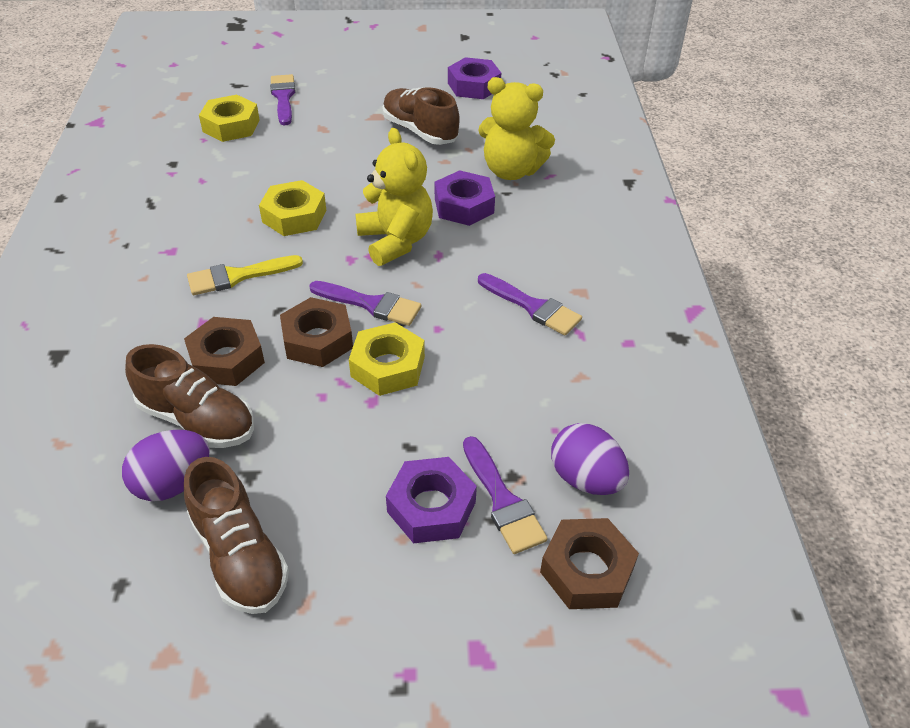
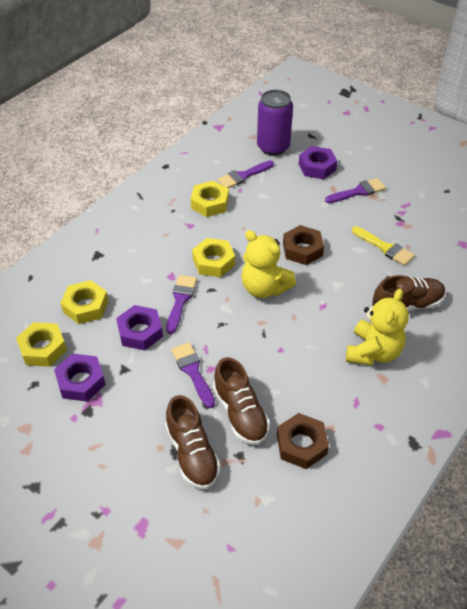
brown nut: [184,317,265,386] [280,297,353,367] [540,518,639,609] = 3 -> [277,413,329,469] [283,225,324,265] = 2
purple can: none = 0 -> [257,90,293,156] = 1
purple egg: [122,430,210,501] [551,423,629,495] = 2 -> none = 0
yellow nut: [199,95,260,142] [259,180,326,236] [349,322,425,396] = 3 -> [16,322,67,367] [61,280,108,324] [191,181,229,217] [192,238,235,277] = 4

